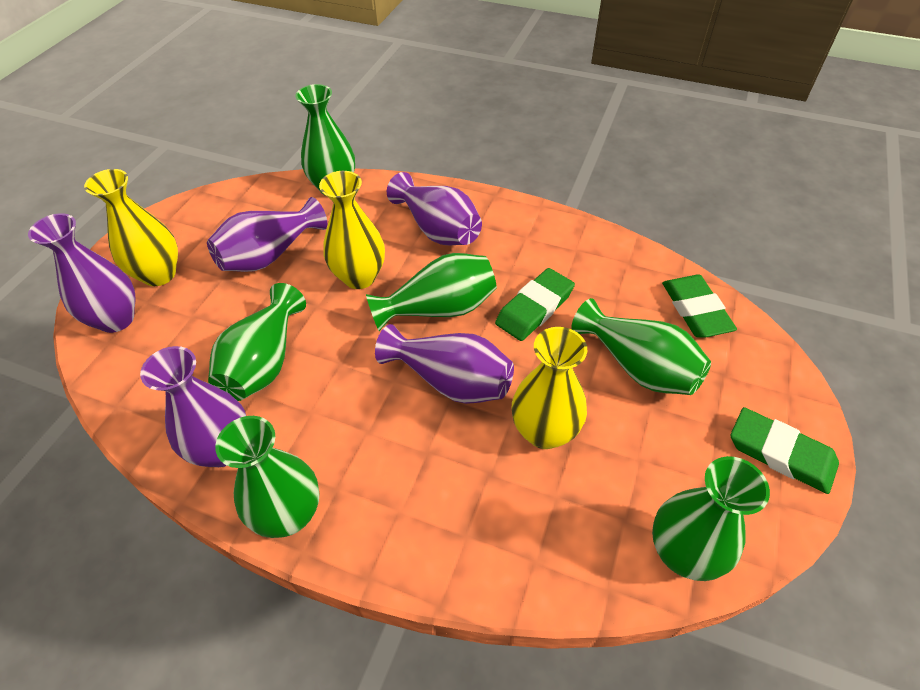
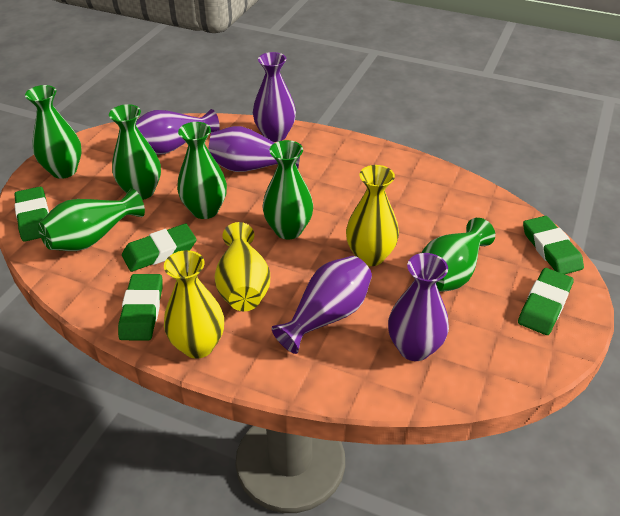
green eraser: [495,268,575,341] [662,275,737,338] [730,407,839,494] = 3 -> [14,187,49,242] [118,274,163,340] [122,224,197,272] [518,268,574,335] [523,216,584,274] = 5

